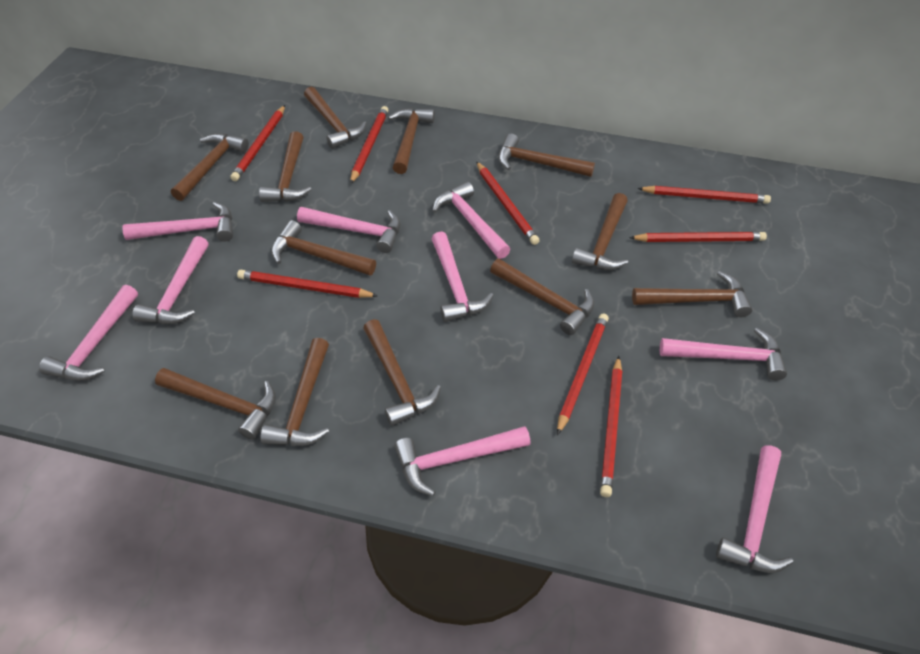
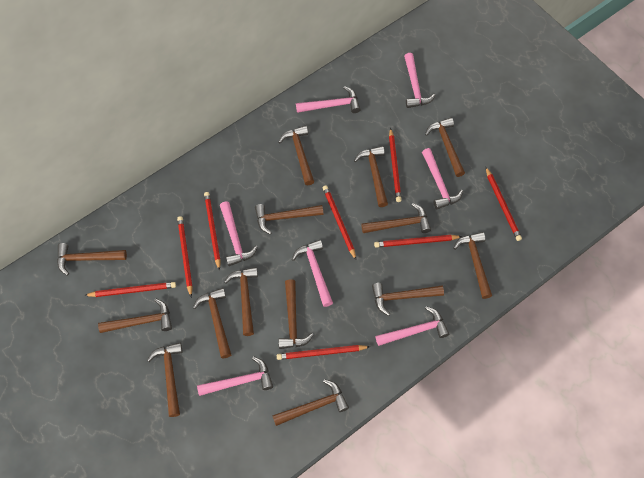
brown hammer: [155,368,276,440] [171,133,249,201] [259,131,312,202] [260,338,329,446] [271,220,376,276] [304,87,367,149] [363,319,441,426] [388,108,435,174] [490,259,594,335] [498,134,595,177] [572,193,628,270] [632,271,752,317] = 12 -> [57,243,127,276] [98,299,172,333] [147,343,182,417] [193,288,231,358] [224,267,258,336] [255,204,323,235] [272,379,349,426] [278,125,314,185] [278,279,313,349] [354,146,388,207] [361,203,431,233] [372,283,444,316] [425,118,465,177] [453,232,492,299] = 14
pink hammer: [39,285,138,381] [122,202,233,241] [132,236,209,324] [297,207,400,253] [394,426,530,496] [431,231,494,322] [432,182,510,259] [660,328,787,380] [716,445,793,573] = 9 -> [197,356,273,396] [220,201,258,266] [292,240,333,307] [296,86,361,113] [375,306,449,346] [404,53,436,108] [422,148,463,209] = 7

